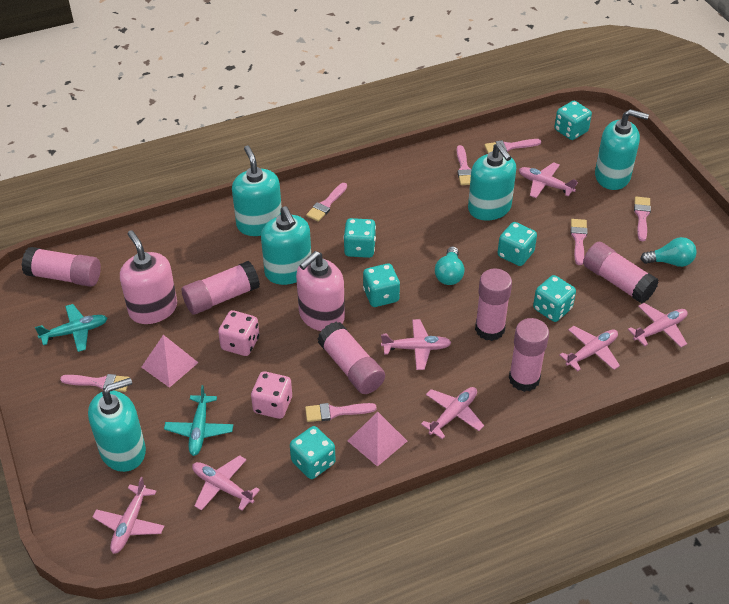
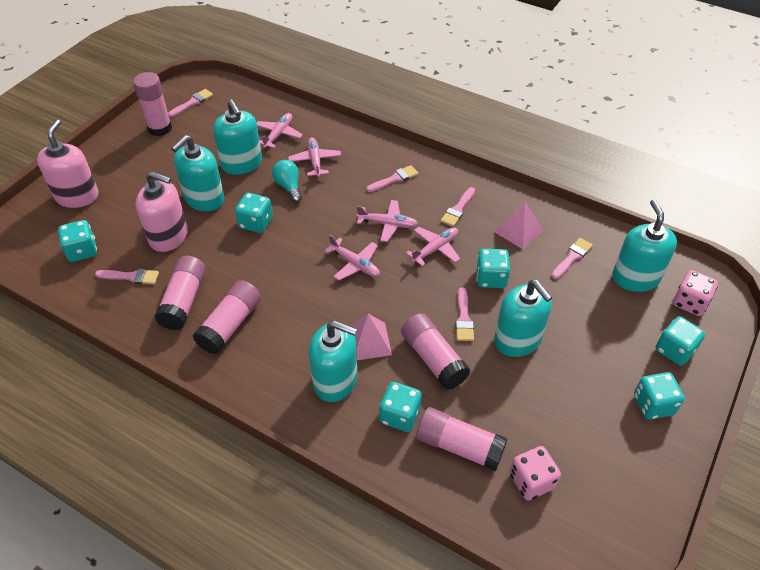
pink brush: [60,374,130,392] [305,403,376,422] [306,183,347,222] [457,145,472,185] [484,139,541,153] [571,219,588,265] [634,197,651,241] = 7 -> [95,269,159,284] [168,89,213,117] [366,165,418,192] [441,187,475,227] [455,287,474,341] [551,238,593,279] = 6
pink glue stick: [22,247,101,287] [182,261,260,314] [317,322,385,394] [475,268,512,341] [509,318,549,392] [583,242,659,303] = 6 -> [133,72,172,136] [154,256,206,330] [193,280,261,354] [401,313,471,390] [416,407,508,471] = 5
pink plane: [93,477,164,554] [192,455,260,511] [381,319,452,370] [421,387,484,439] [519,162,578,198] [559,326,620,371] [628,303,688,347] = 7 -> [257,113,303,148] [288,137,341,177] [324,235,380,281] [357,200,418,242] [406,227,460,267] = 5
turquoise light bulb: [435,246,465,285] [641,237,697,267] = 2 -> [272,160,302,203] = 1
turquoise plane: [35,304,107,352] [164,385,233,456] = 2 -> none = 0

